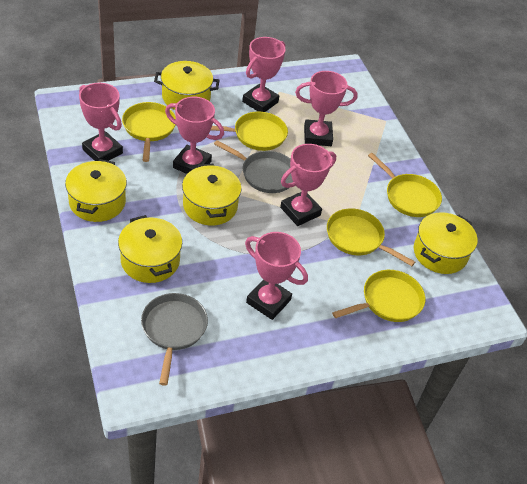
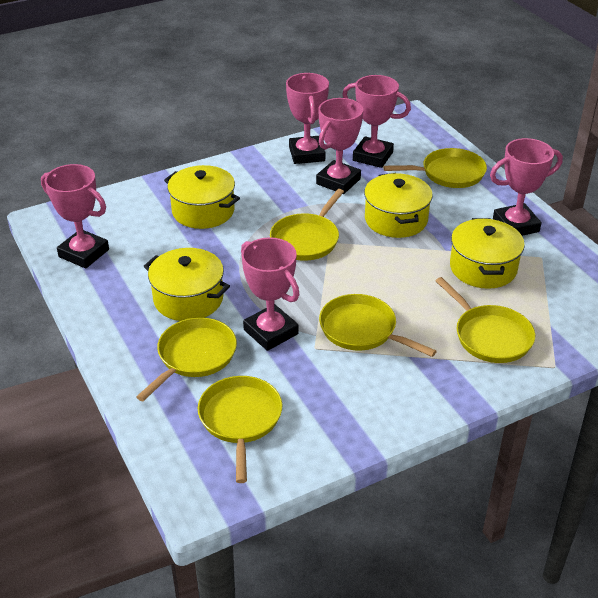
grey pan: [141,293,208,386] [214,140,293,193] = 2 -> none = 0
yellow pan: [122,102,176,162] [211,112,288,151] [327,208,415,266] [332,270,425,322] [368,153,442,217] = 5 -> [136,317,237,401] [198,376,282,483] [270,189,344,261] [319,294,437,357] [383,148,487,188] [436,277,535,363] = 6
yellow pot: [65,159,127,222] [118,215,182,283] [154,61,220,110] [182,164,241,225] [414,212,478,274] = 5 -> [143,248,230,321] [164,165,240,229] [364,173,433,238] [450,218,525,289] = 4

